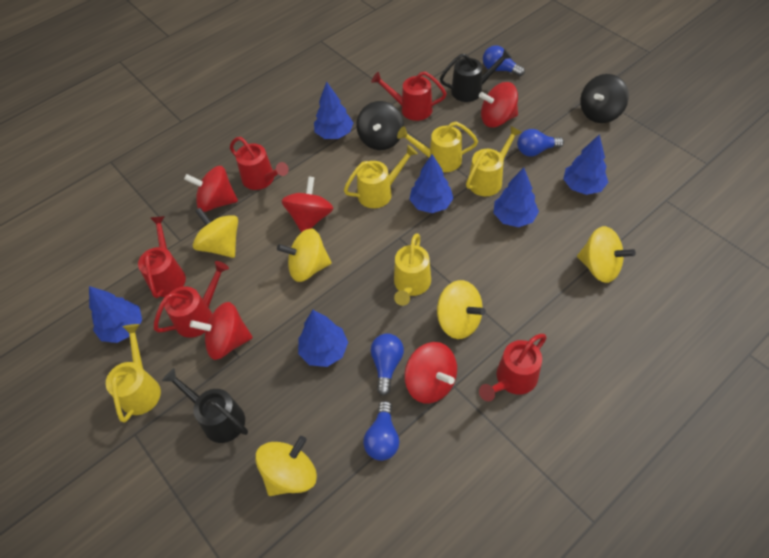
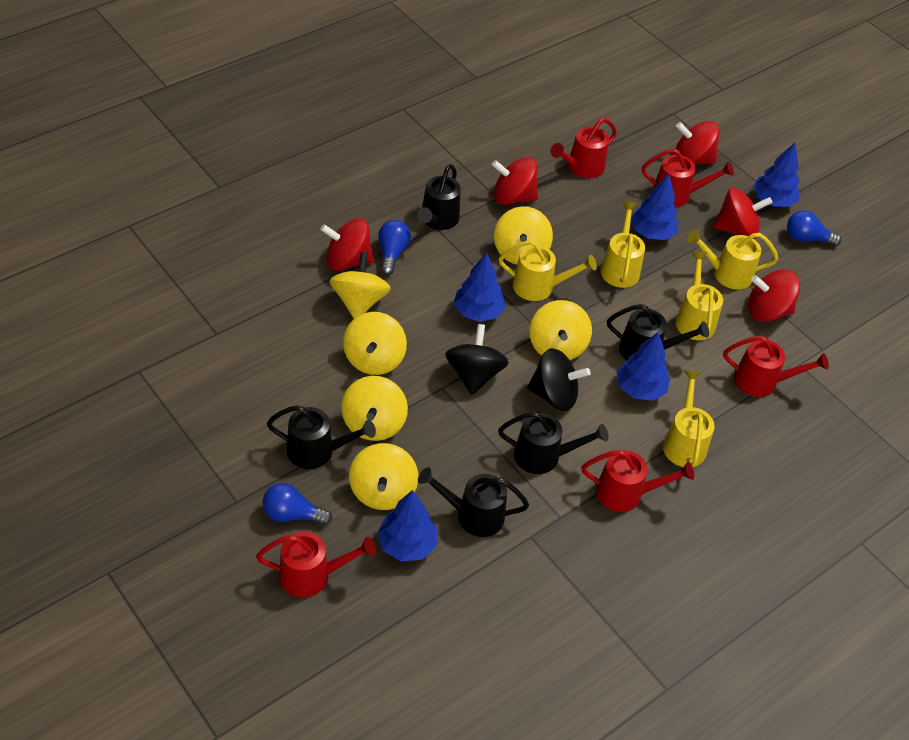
black watering can: [162,368,248,443] [440,48,512,102] = 2 -> [267,405,376,469] [417,164,460,230] [418,467,529,537] [498,412,609,474] [607,304,709,360] = 5
blue light bulb: [363,401,399,461] [371,333,404,396] [483,45,525,76] [517,129,564,156] = 4 -> [263,483,332,525] [378,220,411,275] [787,210,841,247] = 3
blue tree: [89,286,142,343] [298,310,348,367] [314,82,354,139] [409,154,454,213] [493,168,539,227] [563,134,608,195] = 6 -> [377,490,438,561] [453,253,506,322] [616,332,670,401] [631,174,679,240] [753,143,800,207] = 5
yellow spinning top: [193,208,238,258] [255,436,317,496] [277,229,332,282] [437,280,486,339] [577,226,636,283] = 5 -> [330,252,391,319] [341,376,408,441] [343,312,407,375] [349,443,418,510] [494,206,553,265] [530,300,592,360] = 6

